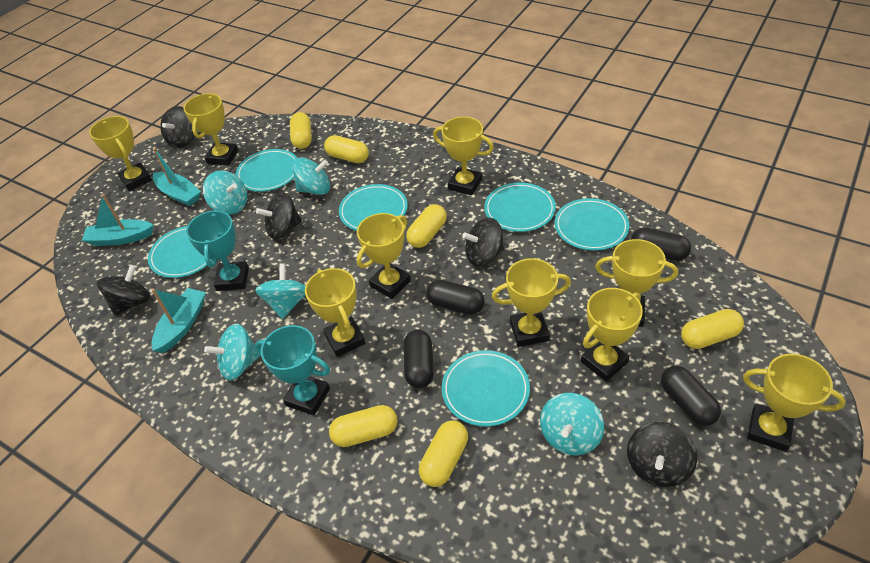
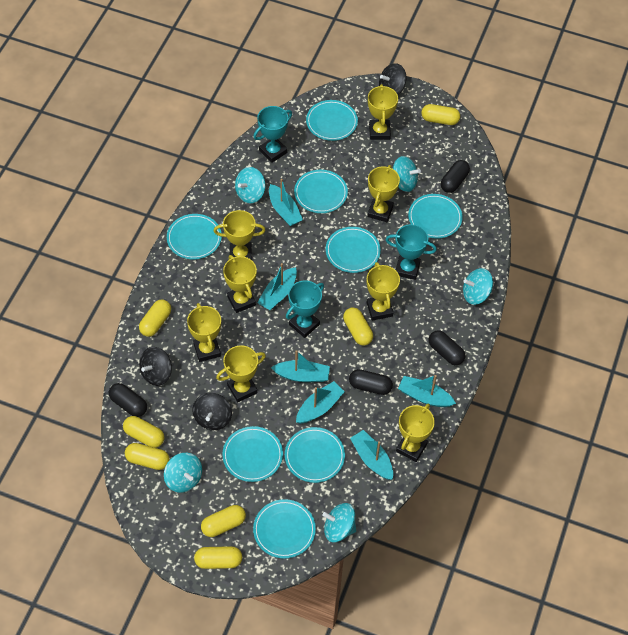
black spinning top: [97,265,151,315] [160,106,195,148] [256,192,302,240] [462,218,504,267] [627,422,697,487] = 5 -> [139,347,172,386] [193,393,232,430] [379,63,406,95] = 3
turquoise boat: [82,194,154,246] [151,288,206,353] [153,148,201,206] = 3 -> [257,263,297,310] [269,179,303,226] [271,350,330,382] [296,381,345,424] [350,430,393,480] [398,375,456,407] = 6
turquoise plate: [148,226,212,278] [236,149,297,192] [339,184,408,231] [442,350,530,427] [484,183,556,232] [555,198,630,251] = 6 -> [167,214,222,259] [222,426,283,482] [253,499,316,559] [285,427,345,483] [294,170,348,213] [306,100,358,141] [326,227,381,273] [408,194,463,238] = 8
turquoise trophy: [186,209,249,291] [255,325,330,416] = 2 -> [253,106,292,163] [286,281,324,338] [386,224,437,280] = 3
yellow capsule: [290,112,312,149] [324,135,369,163] [329,405,398,447] [406,204,447,248] [419,420,468,487] [681,309,744,349] = 6 -> [123,416,164,448] [125,443,170,470] [139,300,171,337] [194,546,242,569] [201,505,246,537] [343,307,373,346] [421,104,460,125] = 7
yellow trophy: [89,116,152,191] [183,93,238,165] [305,268,366,357] [357,213,411,299] [433,117,494,195] [492,258,571,347] [581,288,643,382] [595,239,678,327] [743,354,846,452] = 9 -> [187,303,221,362] [214,210,266,260] [216,345,266,402] [223,255,257,313] [367,165,400,222] [367,262,400,320] [368,84,398,140] [396,404,435,462] = 8

